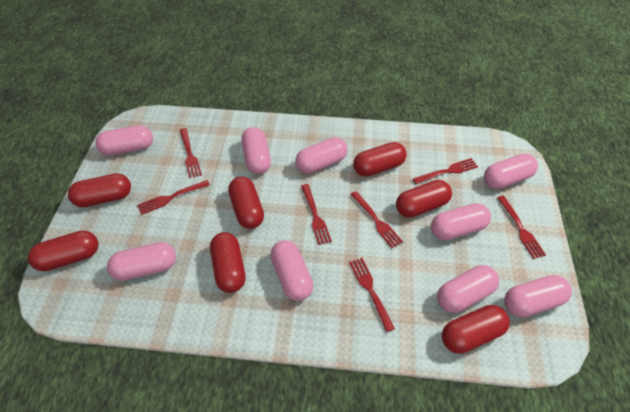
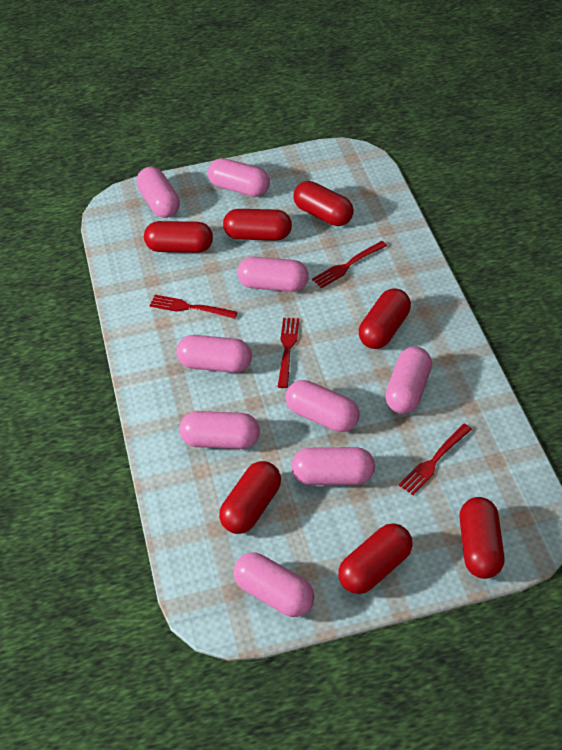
red fork: [137,180,210,215] [180,128,202,178] [301,184,332,245] [349,258,395,332] [350,191,403,248] [413,158,478,184] [497,196,546,259] = 7 -> [149,295,238,319] [278,318,299,388] [312,241,387,288] [398,424,472,495] = 4

